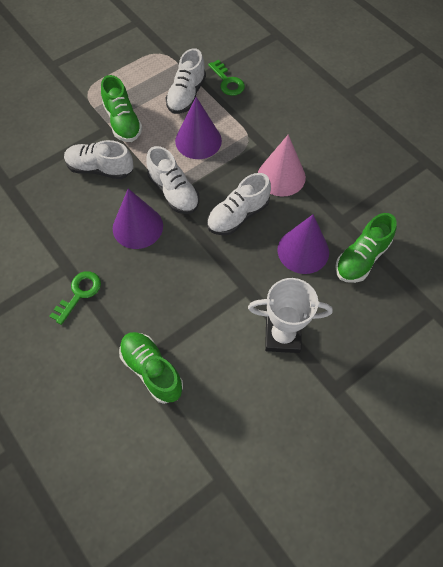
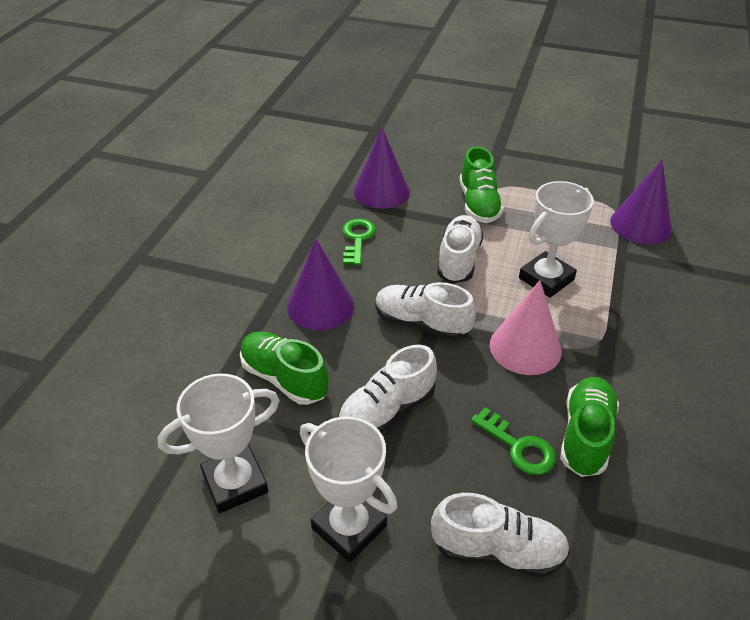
white trophy: [248,278,333,353] = 1 -> [157,373,280,513] [300,416,397,563] [519,181,594,298] = 3

